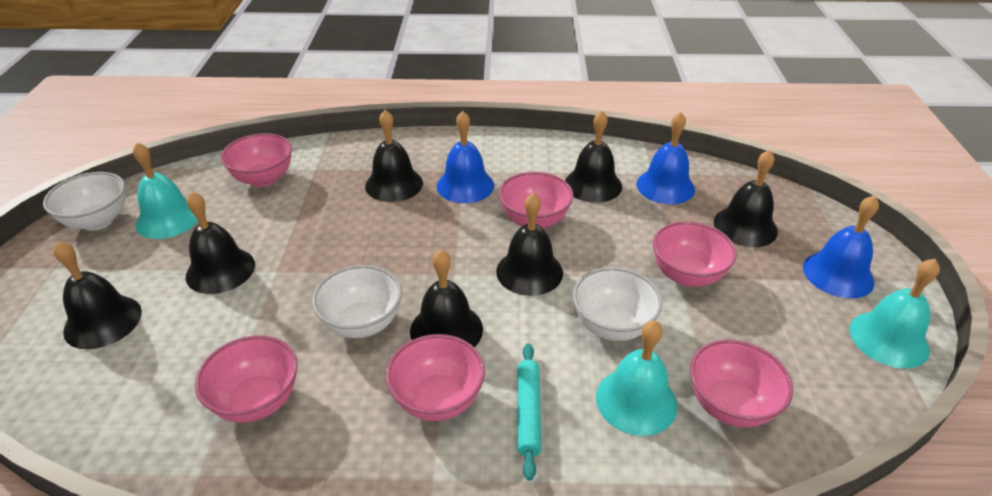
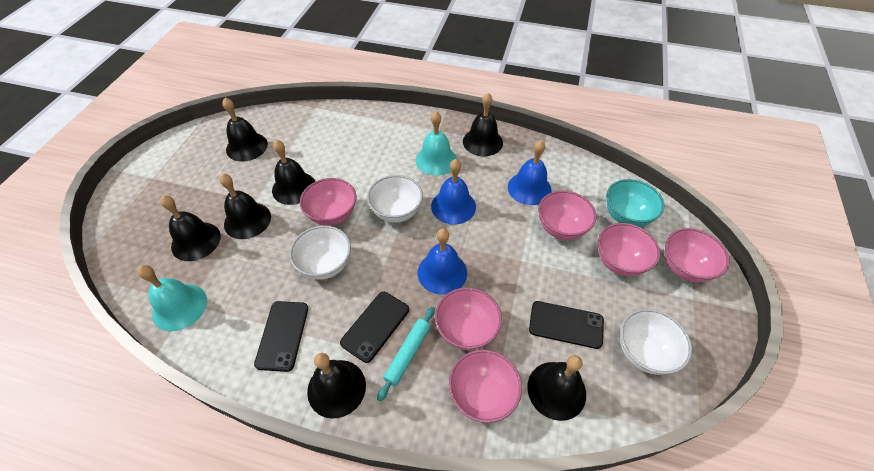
black phone: none = 0 -> [254,301,308,372] [340,291,409,363] [529,301,604,349] = 3
turquoise bell: [133,142,198,239] [596,320,677,436] [850,259,940,369] = 3 -> [138,265,207,331] [416,111,457,175] = 2
turquoise bowl: none = 0 -> [606,179,665,227] = 1

